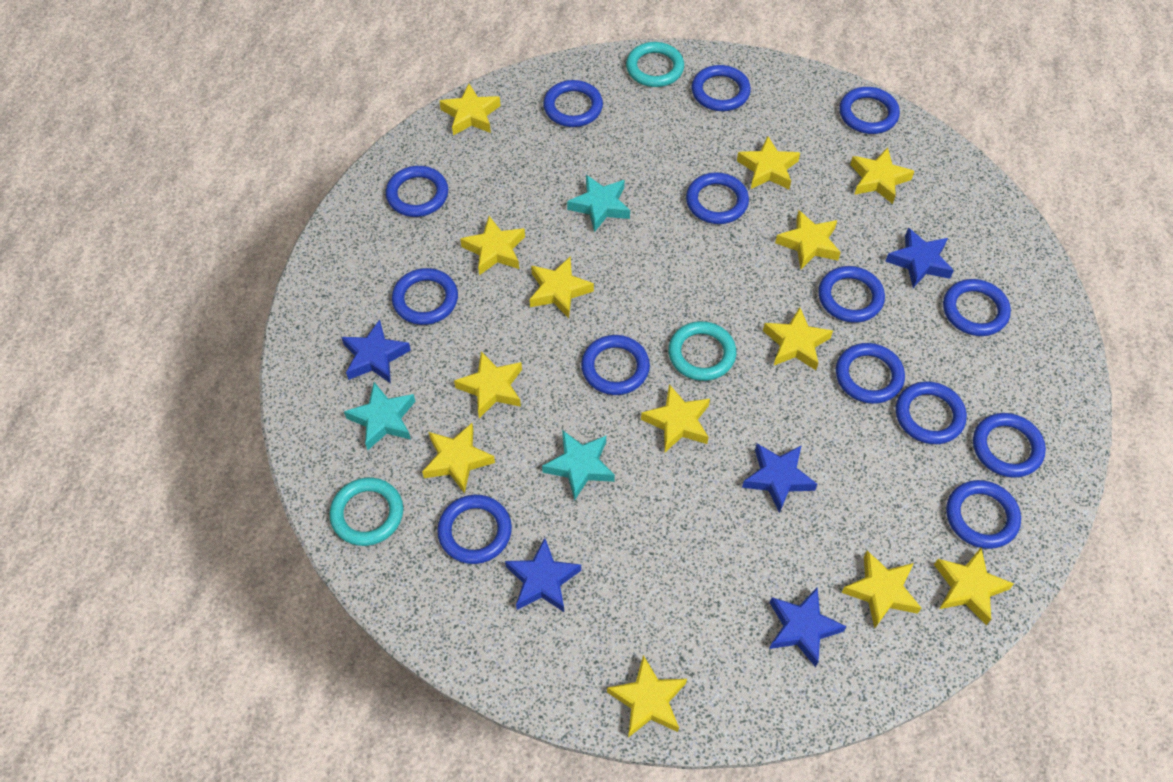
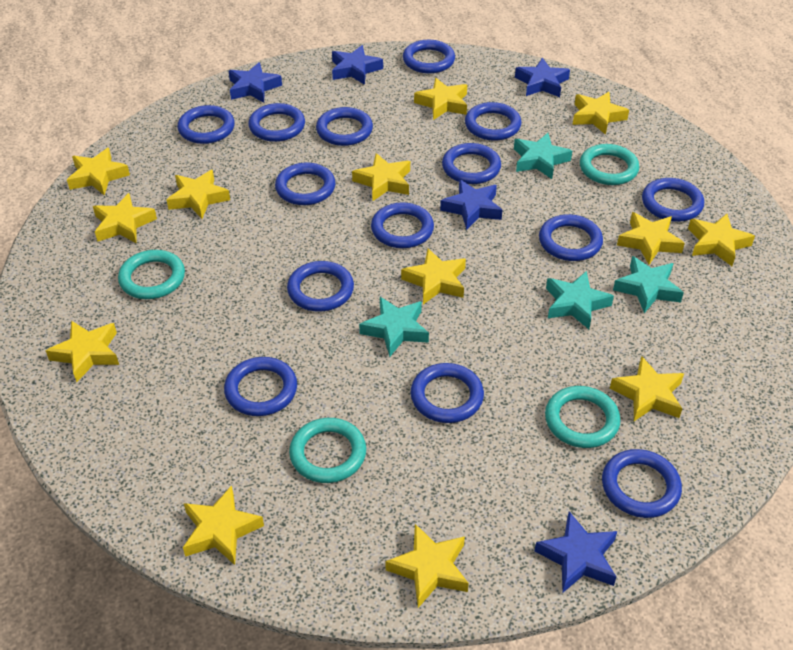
turquoise ring: [329,478,403,546] [626,42,684,87] [668,321,736,381] = 3 -> [118,250,185,299] [289,418,366,483] [545,386,621,448] [580,144,639,185] = 4
turquoise star: [344,382,415,450] [542,430,615,501] [567,175,630,232] = 3 -> [359,297,429,356] [514,133,572,179] [546,271,614,329] [613,256,684,313] = 4

